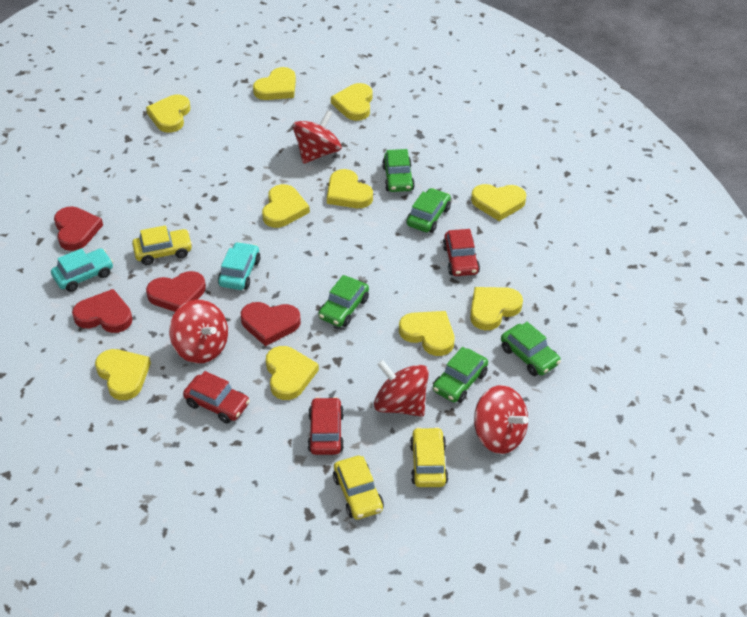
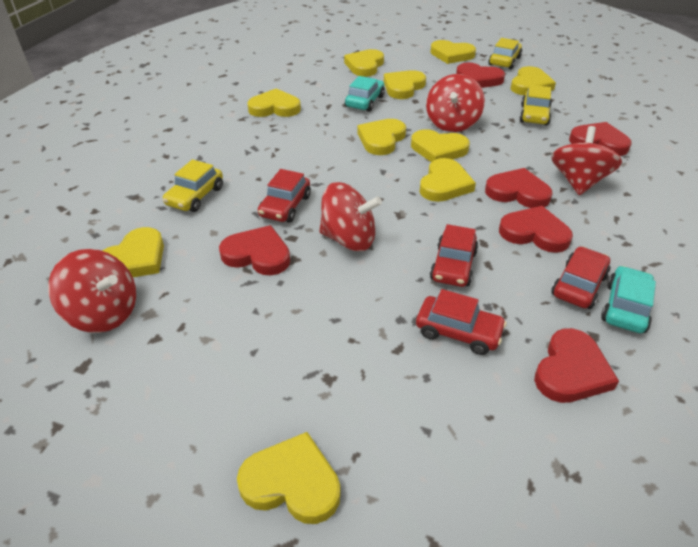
green car: [318,275,369,327] [382,149,415,192] [406,188,451,233] [433,347,488,403] [501,322,561,376] = 5 -> none = 0
red car: [183,371,250,424] [308,397,344,455] [443,229,480,276] = 3 -> [258,169,311,222] [416,289,507,355] [430,224,478,287] [551,246,610,309] = 4
red heart: [54,206,103,251] [72,289,133,333] [146,271,206,312] [241,302,301,346] = 4 -> [219,225,290,275] [456,62,505,88] [485,168,553,208] [499,206,573,253] [534,328,619,403] [569,122,632,156] = 6

